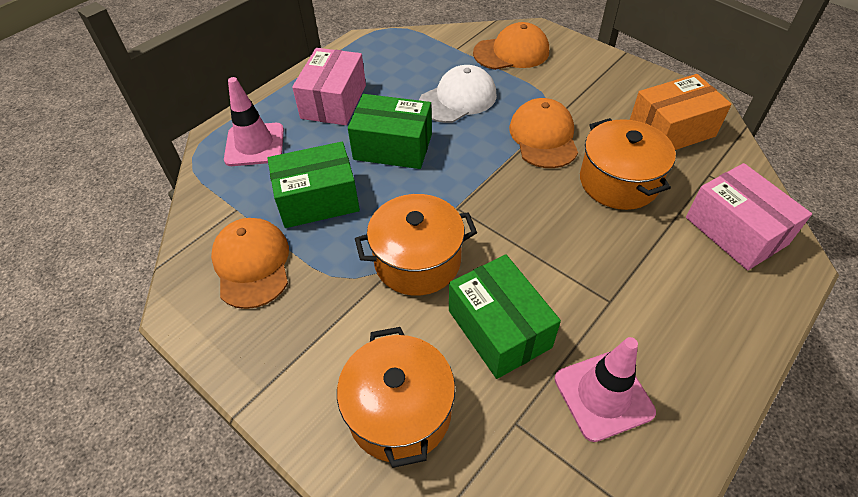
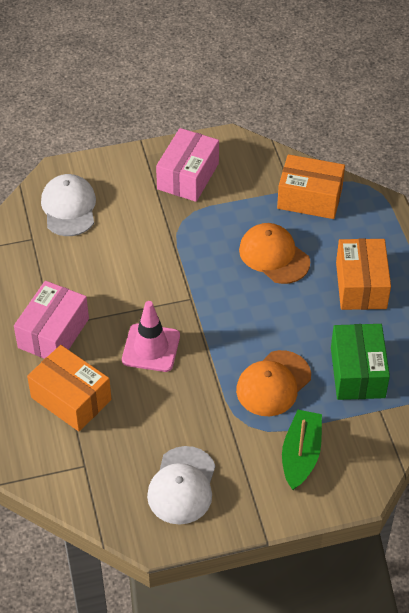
green boat: none = 0 -> [282,410,322,490] = 1
green box: [267,142,360,228] [348,94,432,169] [449,254,561,379] = 3 -> [331,324,390,400] = 1
orange box: [630,74,732,150] = 1 -> [27,345,112,431] [277,154,345,219] [336,239,391,310] = 3
orange cap: [211,218,289,309] [473,22,549,70] [509,98,578,168] = 3 -> [236,350,311,416] [239,223,310,284] = 2
orange pot: [337,327,455,468] [355,194,477,296] [580,118,676,210] = 3 -> none = 0
pink traffic cone: [224,77,284,166] [555,337,656,442] = 2 -> [122,301,180,372] = 1
white cap: [419,65,497,123] = 1 -> [41,174,96,236] [147,446,215,525] = 2

